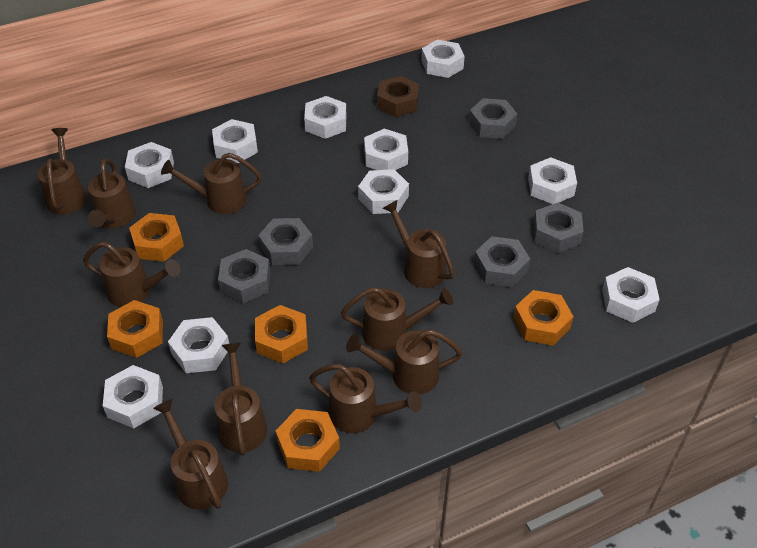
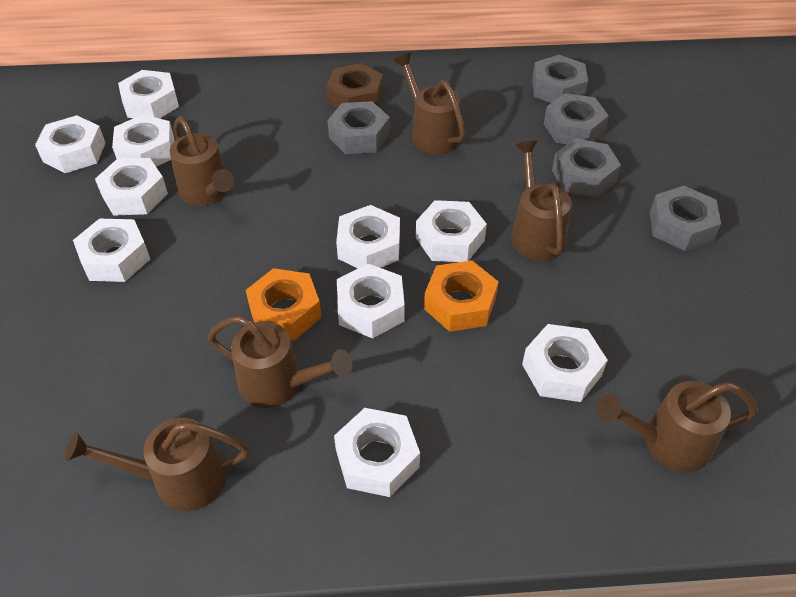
brown watering can: [37,128,87,214] [83,242,181,307] [88,158,136,228] [153,399,228,510] [161,153,262,214] [214,342,267,456] [309,364,422,433] [341,287,453,351] [346,329,463,394] [383,200,455,288] = 10 -> [65,418,249,511] [170,116,235,206] [208,316,352,408] [394,53,466,154] [511,141,572,260] [597,381,758,472] = 6
orange nut: [107,300,163,358] [129,213,184,262] [255,305,308,363] [276,409,340,472] [513,290,574,346] = 5 -> [246,268,322,340] [424,260,498,332] = 2

